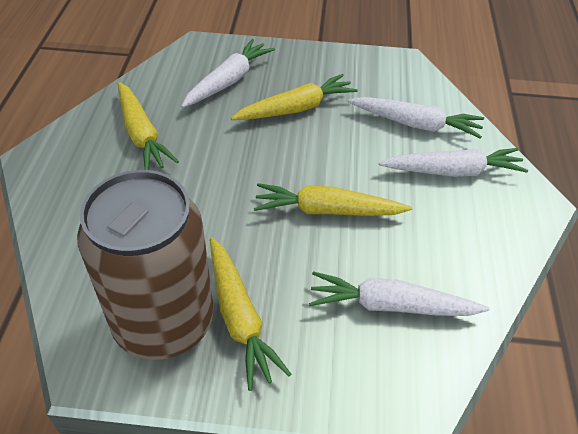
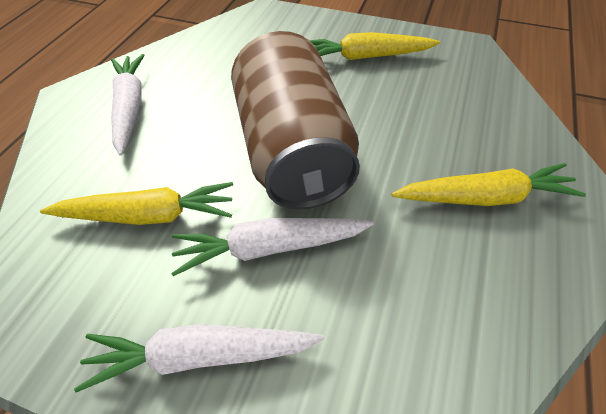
white carrot: [181,39,275,108] [309,271,490,316] [348,97,484,139] [379,148,528,177] = 4 -> [74,324,324,392] [111,54,144,156] [171,218,374,276] = 3
yellow carrot: [118,82,179,170] [210,238,291,391] [231,74,358,120] [254,183,412,216] = 4 -> [40,182,233,225] [309,32,440,60] [391,163,586,206] = 3

